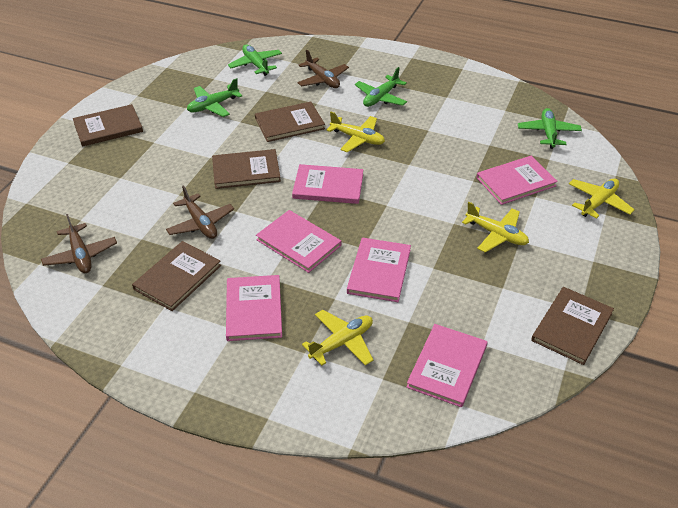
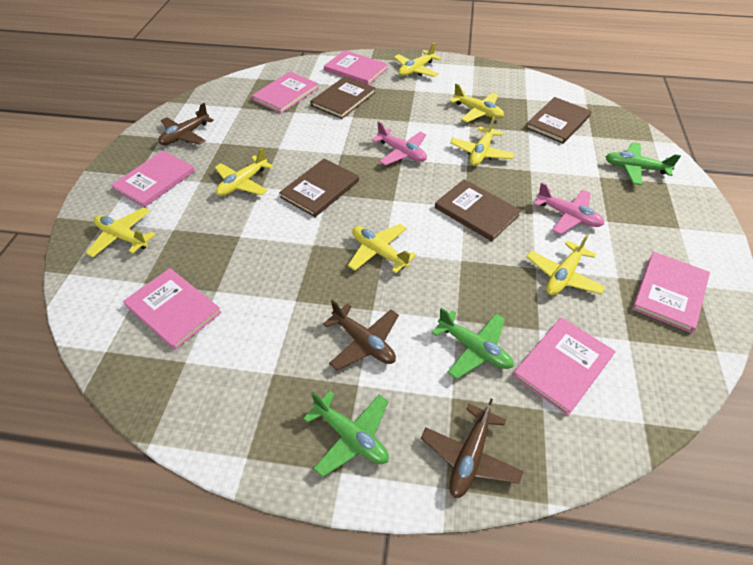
brown book: [73,104,143,147] [132,241,221,311] [212,149,281,189] [255,101,325,142] [531,287,614,365] = 5 -> [279,158,359,217] [310,76,376,119] [435,179,521,241] [526,97,592,144] = 4
green plane: [187,78,242,117] [228,45,282,76] [355,67,407,107] [518,108,582,149] = 4 -> [303,391,389,477] [432,308,514,379] [606,142,681,185] = 3
pink plane: none = 0 -> [372,121,427,165] [534,182,604,235] = 2
yellow plane: [302,310,373,366] [326,112,385,152] [462,202,529,253] [569,179,635,218] = 4 -> [86,207,156,257] [215,148,273,196] [348,224,417,273] [394,42,441,77] [449,83,504,122] [450,117,514,166] [526,234,606,295] = 7

